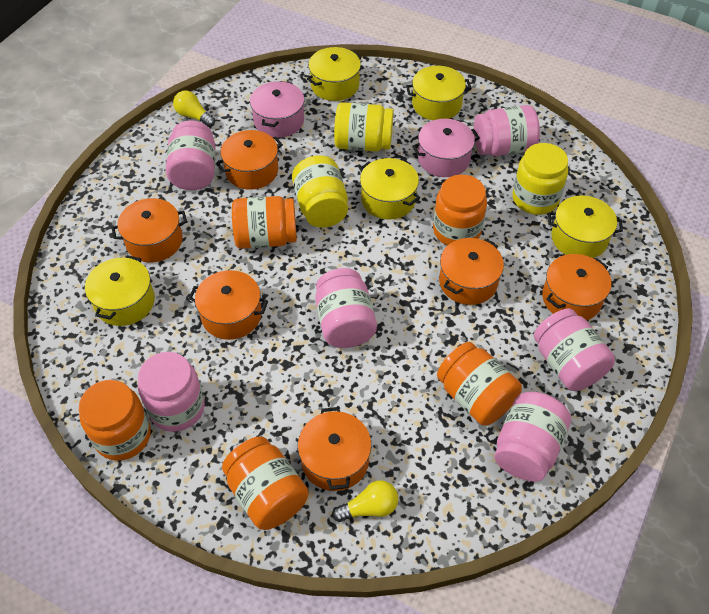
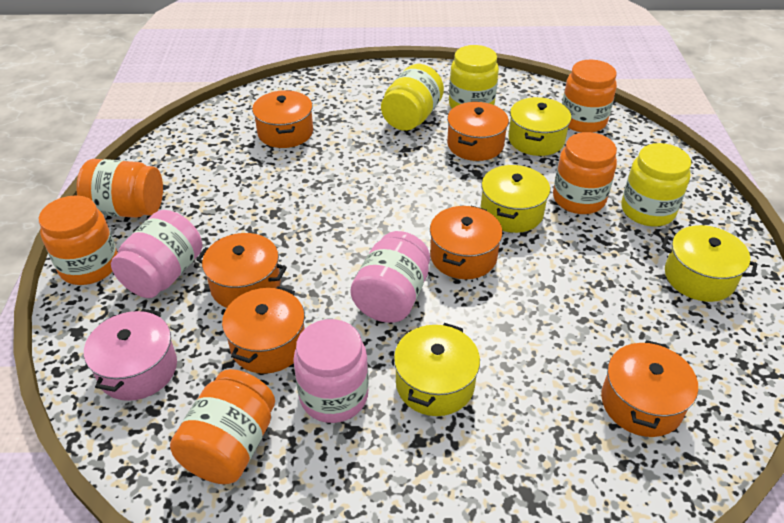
pink jar: [138,352,205,432] [166,120,216,190] [315,268,377,348] [474,105,540,156] [494,392,571,481] [534,308,615,391] = 6 -> [111,210,202,298] [293,319,369,423] [350,231,430,323] = 3
pink pot: [250,81,304,138] [412,119,480,177] = 2 -> [84,309,177,401] = 1
yellow light bulb: [173,91,215,127] [332,480,398,522] = 2 -> none = 0
yellow pot: [85,255,155,326] [307,47,362,101] [359,158,420,220] [406,66,471,120] [548,196,623,258] = 5 -> [394,323,480,416] [481,165,550,233] [508,97,571,156] [662,225,757,302] = 4

